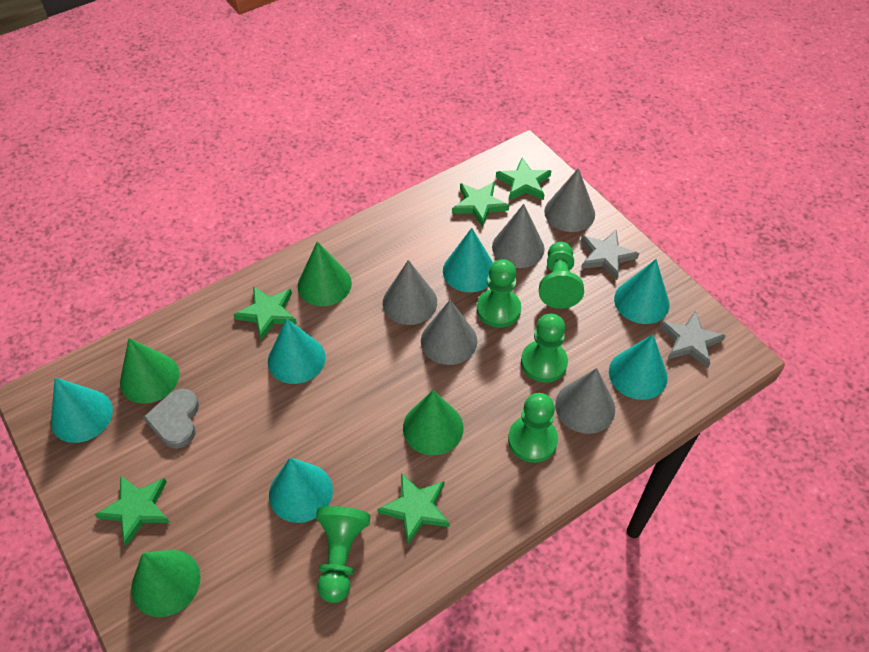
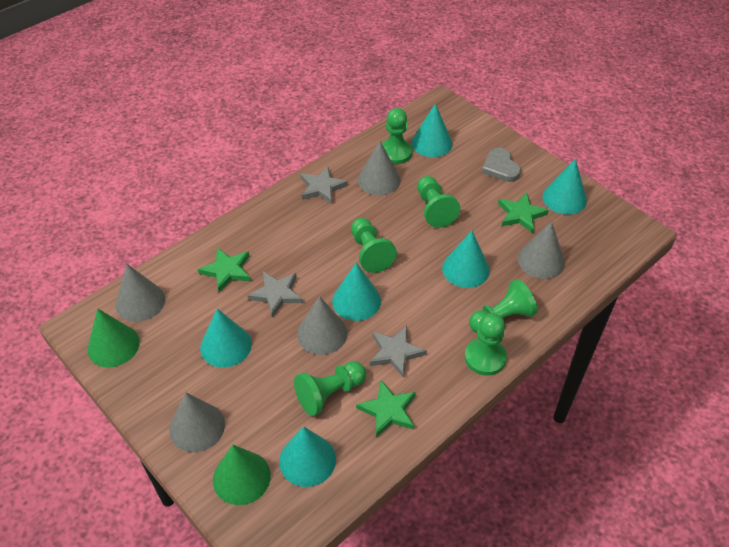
green cone: [120,338,180,404] [131,550,201,617] [298,241,352,306] [403,390,464,455] = 4 -> [87,308,140,368] [213,445,271,505] = 2
green pawn: [316,506,370,603] [477,259,521,328] [508,393,558,463] [521,314,568,383] [539,241,584,309] = 5 -> [294,361,366,416] [351,218,397,273] [382,108,412,164] [417,176,460,228] [465,313,507,376] [469,279,538,333] = 6
green star: [95,475,170,546] [233,286,297,340] [377,473,450,544] [452,182,509,227] [496,158,551,201] = 5 -> [198,248,251,292] [356,380,416,437] [498,193,549,233] = 3
grey star: [581,230,639,280] [659,311,726,368] = 2 -> [247,271,303,318] [300,166,348,204] [370,326,427,378] = 3

